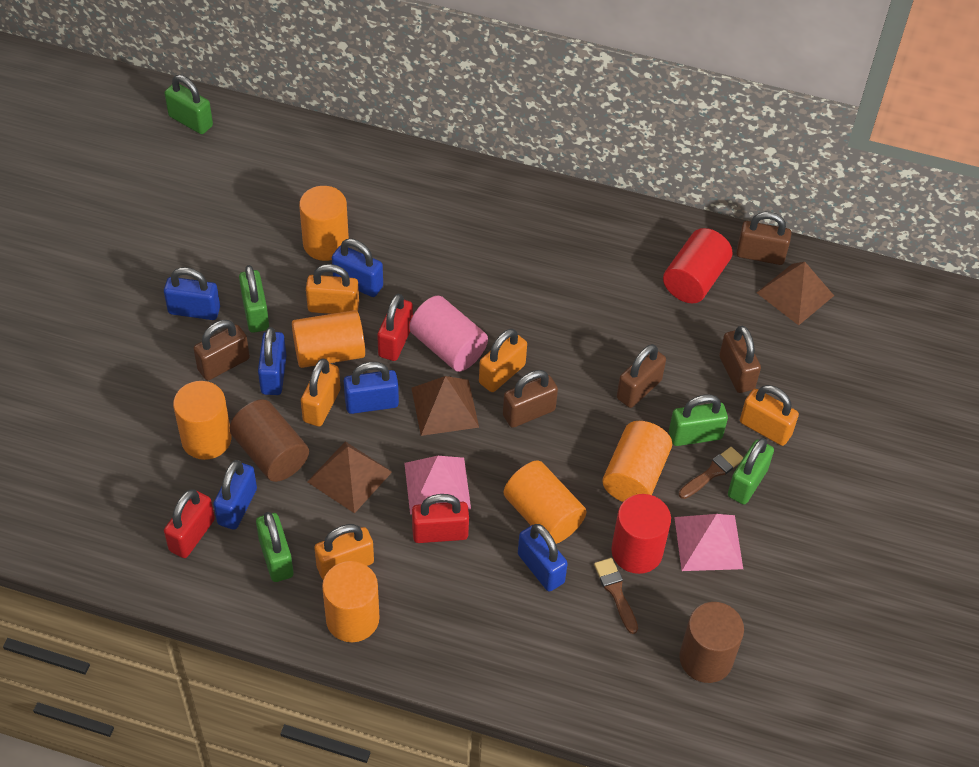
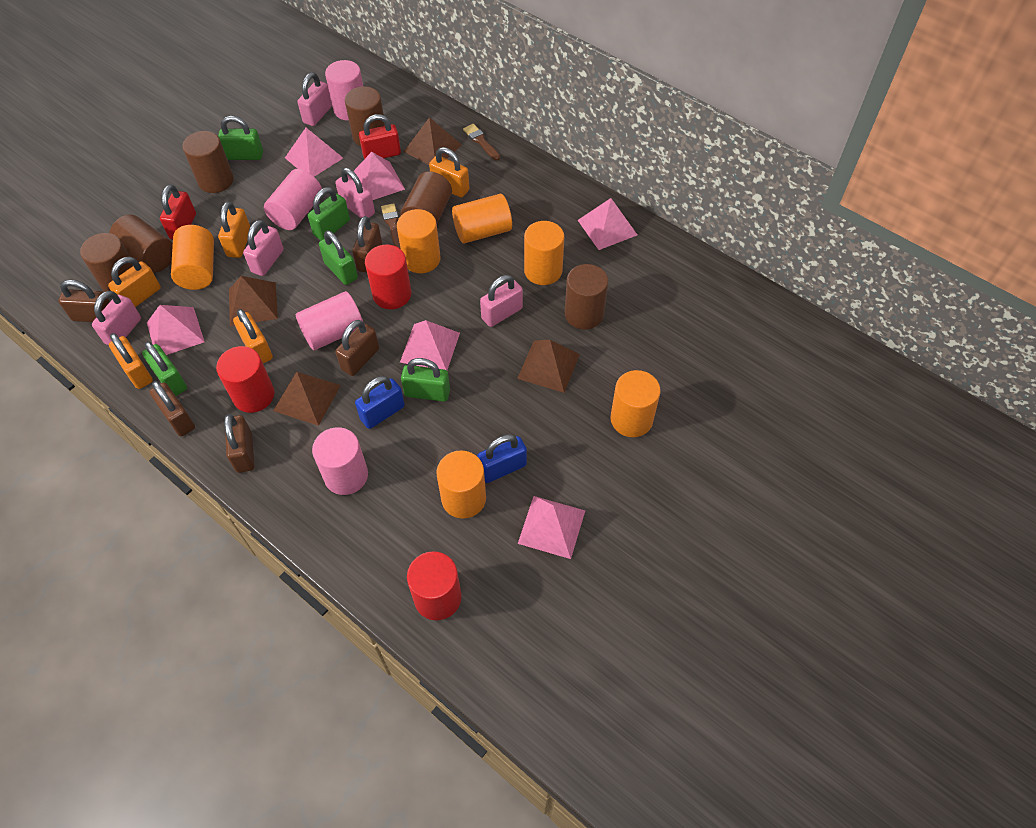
blue padlock: [164,267,220,320] [213,460,257,530] [258,327,286,395] [332,239,383,297] [344,362,399,414] [518,524,568,592] = 6 -> [355,376,405,429] [477,434,527,483] = 2
brown cylinder: [229,399,309,482] [679,602,744,683] = 2 -> [80,233,133,292] [109,215,173,273] [182,131,234,193] [345,86,385,146] [400,171,452,224] [565,264,608,329] = 6
brown pyramid: [307,441,392,514] [411,376,479,436] [757,262,834,325] = 3 -> [229,276,278,326] [273,371,341,426] [404,117,462,165] [517,340,580,393] = 4
pink cylinder: [409,296,488,372] = 1 -> [264,169,322,230] [296,291,363,350] [312,427,368,495] [325,60,363,121] = 4
pink padlock: none = 0 -> [92,291,141,345] [243,220,284,276] [297,72,332,126] [335,168,375,218] [480,275,523,327] = 5
pink pyramid: [404,456,471,515] [674,514,743,571] = 2 -> [147,305,205,355] [285,128,343,177] [353,152,405,200] [400,320,460,370] [518,496,585,559] [578,198,637,250] = 6
red cylinder: [611,494,671,574] [663,228,732,303] = 2 -> [216,346,275,413] [365,245,411,309] [407,551,462,620] = 3
red padlock: [164,489,215,558] [377,294,413,361] [412,494,469,543] = 3 -> [160,184,196,240] [359,114,401,159] = 2

